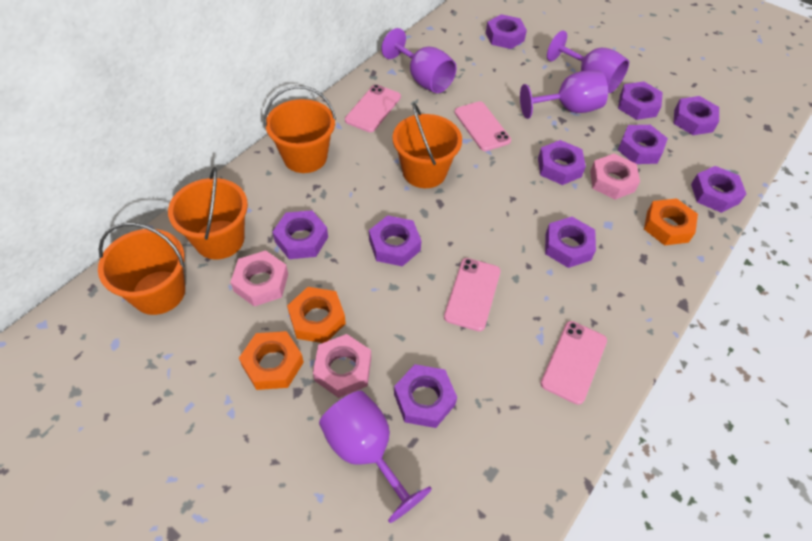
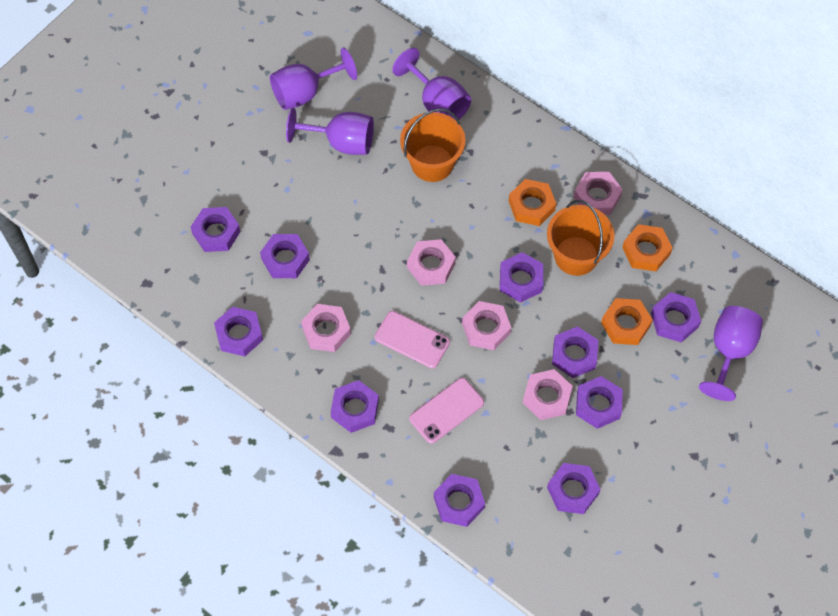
orange bucket: [98,222,185,315] [168,167,248,259] [264,86,336,173] [392,103,462,188] = 4 -> [400,109,465,182] [547,200,614,276] = 2
pink nut: [230,251,288,306] [313,334,371,398] [590,154,640,200] = 3 -> [301,304,351,352] [407,239,456,286] [462,301,511,350] [523,369,573,420] [574,172,623,215] = 5
pink phone: [345,84,401,132] [444,258,501,331] [454,101,511,151] [541,321,607,405] = 4 -> [375,311,450,368] [409,378,484,444] = 2

